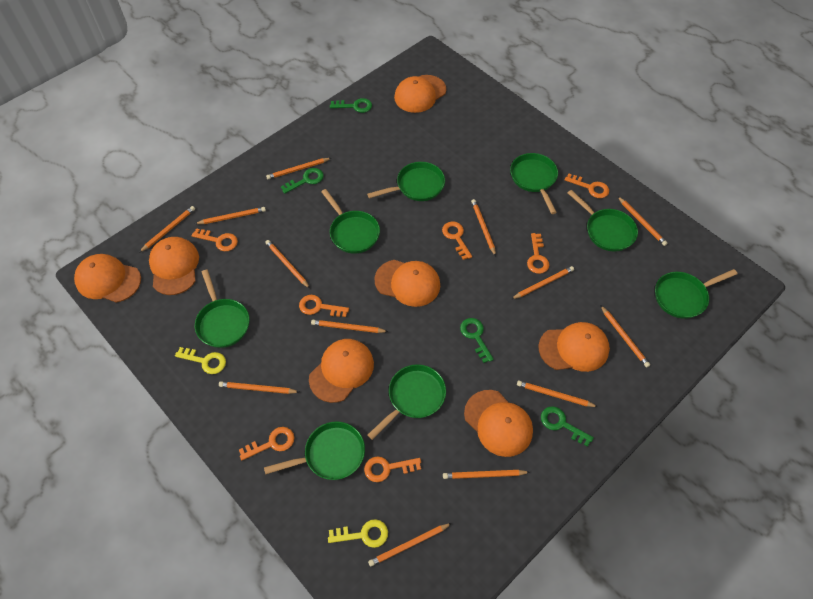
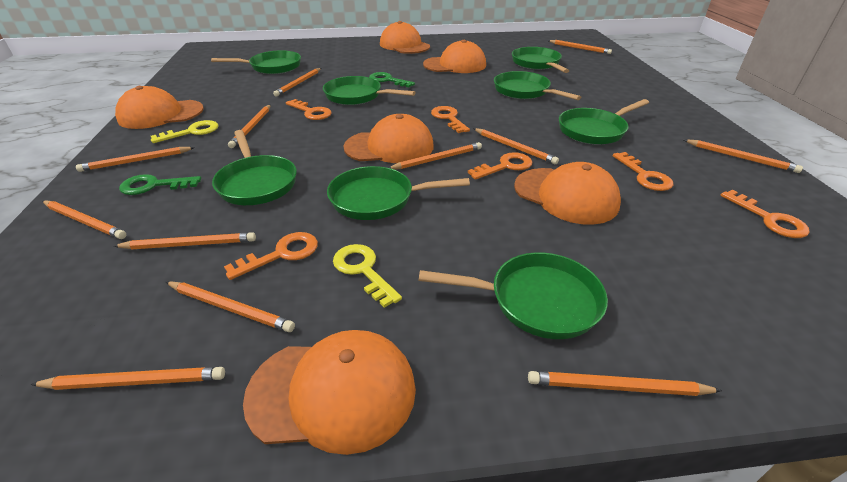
green key: [281,168,324,194] [330,98,372,113] [460,318,494,363] [541,406,594,447] = 4 -> [119,174,201,195] [369,72,415,87] = 2
orange cap: [74,254,141,303] [149,237,199,295] [309,339,374,403] [374,260,440,307] [394,75,446,113] [464,390,533,457] [538,322,610,372] = 7 -> [115,86,204,129] [243,330,416,455] [344,114,434,163] [380,21,430,54] [423,40,486,73] [514,162,621,225] = 6
orange key: [192,228,238,251] [239,427,294,460] [299,295,349,317] [364,456,421,482] [442,221,472,260] [527,233,549,274] [565,174,609,198] = 7 -> [224,232,318,280] [286,99,331,120] [431,106,470,133] [468,152,532,180] [613,152,674,191] [721,190,810,238] = 6
orange pencil: [139,206,195,253] [195,207,266,224] [219,381,299,394] [265,240,310,289] [266,158,331,179] [311,320,388,333] [368,523,452,567] [443,470,530,479] [471,199,496,256] [512,266,574,299] [517,381,598,407] [600,305,650,368] [617,196,667,246] = 13 -> [30,367,225,390] [42,200,126,239] [76,147,195,172] [114,232,256,249] [166,281,295,332] [228,105,271,148] [273,68,321,96] [389,142,482,169] [473,128,559,164] [528,371,722,396] [548,40,612,54] [684,140,803,173] = 12

